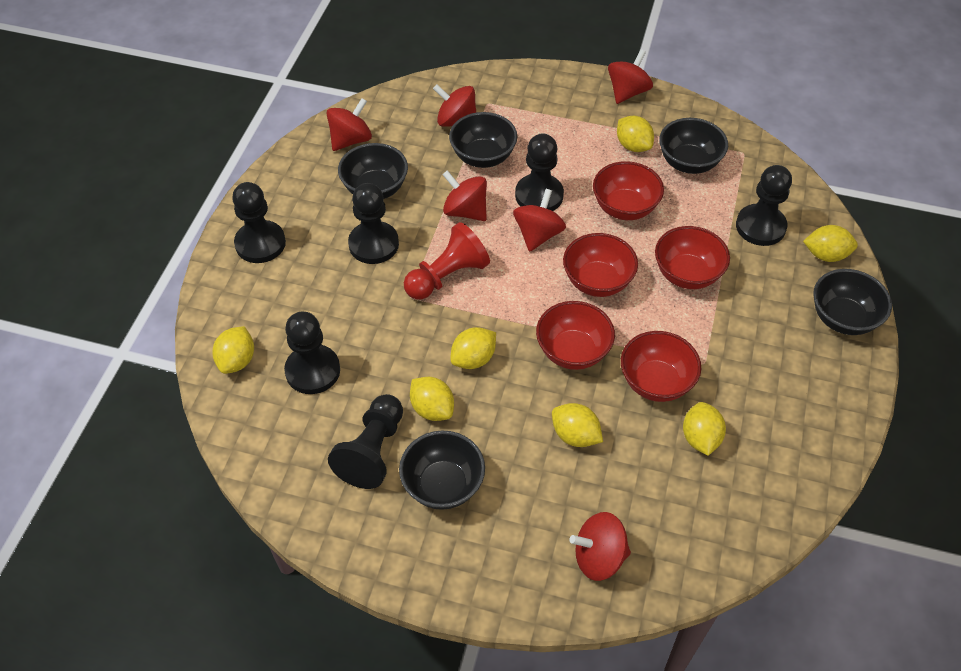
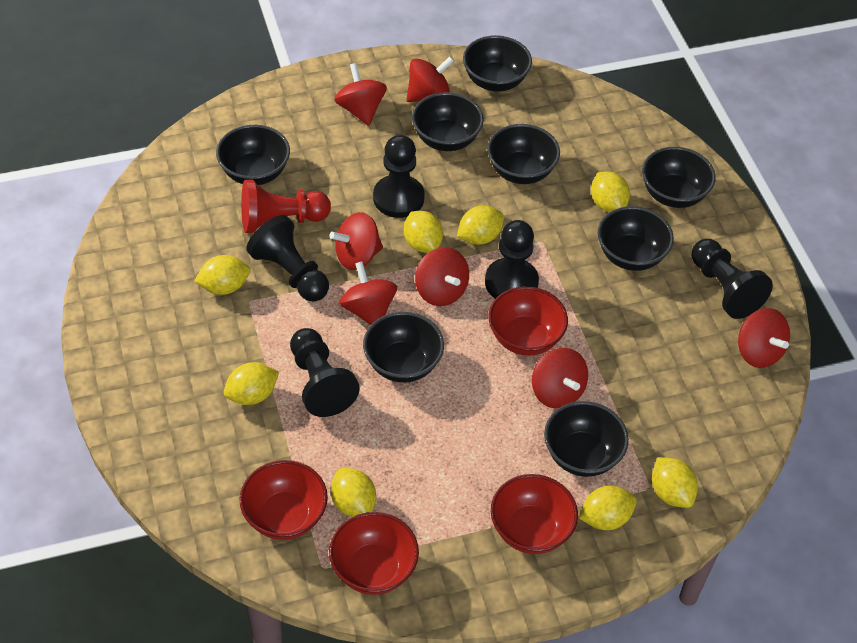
black bowl: [338,143,408,199] [399,431,485,510] [449,112,518,168] [659,118,728,174] [813,269,892,335] = 5 -> [216,125,290,185] [363,312,444,383] [412,92,484,151] [463,35,532,92] [487,124,560,184] [544,401,629,477] [598,206,674,271] [642,147,716,208] = 8
black pawn: [232,182,286,263] [284,312,340,394] [328,394,403,489] [348,183,399,264] [515,134,564,211] [736,165,792,246] = 6 -> [246,215,329,302] [290,328,360,417] [373,135,425,218] [485,220,539,299] [692,239,773,319] = 5
red bowl: [536,301,615,370] [563,233,638,297] [593,161,664,220] [621,331,701,402] [655,226,730,289] = 5 -> [240,460,328,540] [329,512,419,595] [488,286,568,356] [491,474,578,554] = 4
red spinning top: [326,98,372,151] [433,84,477,127] [443,170,487,221] [513,189,566,252] [570,512,631,581] [608,49,653,104] = 6 -> [329,212,383,270] [334,63,387,126] [339,262,397,325] [407,56,454,102] [415,247,469,306] [532,348,588,408] [738,308,790,368] = 7
yellow lemon: [212,326,254,374] [410,377,454,421] [451,327,496,369] [552,403,603,447] [617,116,654,152] [683,402,726,456] [803,225,858,262] = 7 -> [194,255,250,295] [224,362,279,405] [331,468,376,517] [404,211,443,253] [457,205,504,245] [579,486,637,530] [591,171,630,212] [652,457,698,508] = 8

